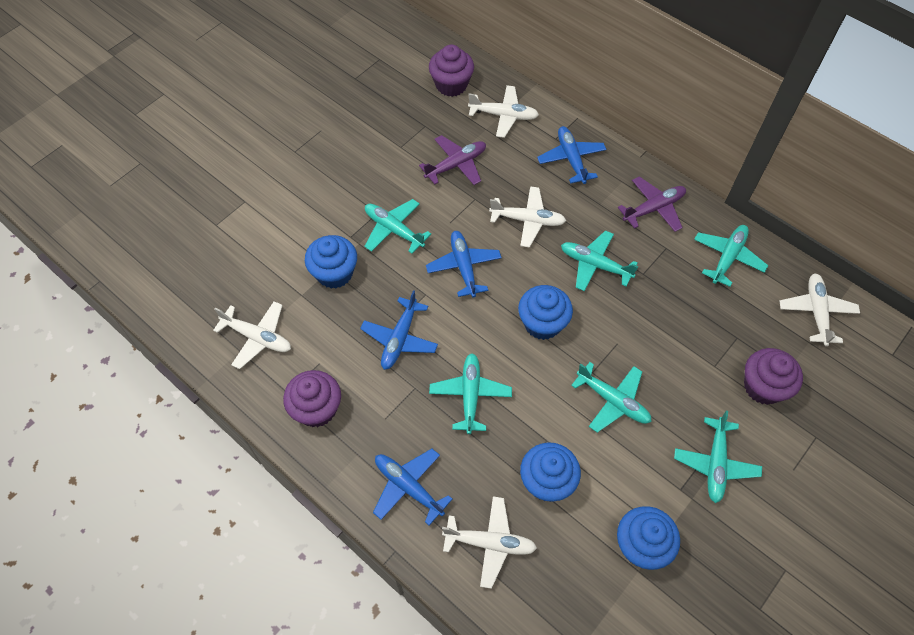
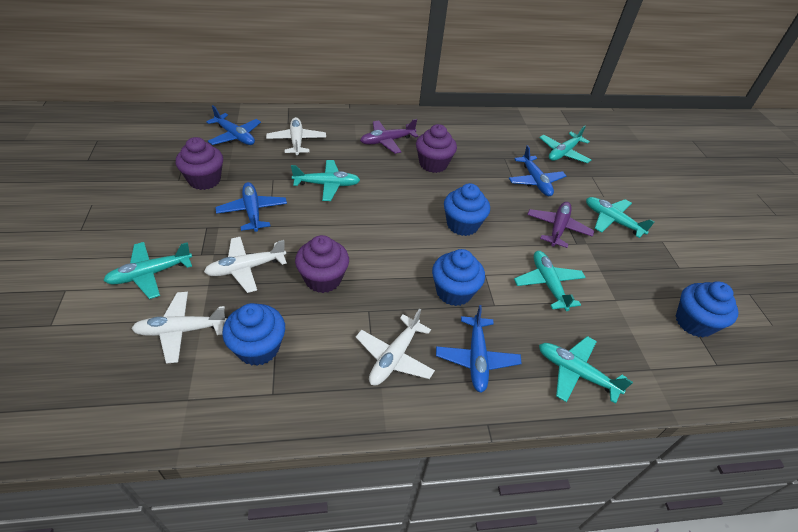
white plane: [213,301,291,369] [442,496,537,589] [468,85,539,138] [489,186,566,248] [779,273,860,346] = 5 -> [131,292,227,364] [204,237,287,293] [266,117,326,156] [356,309,435,386] = 4

